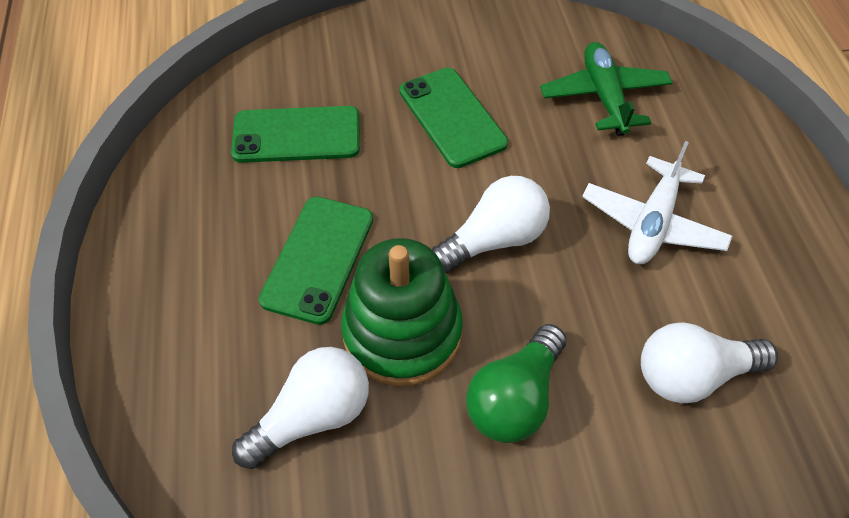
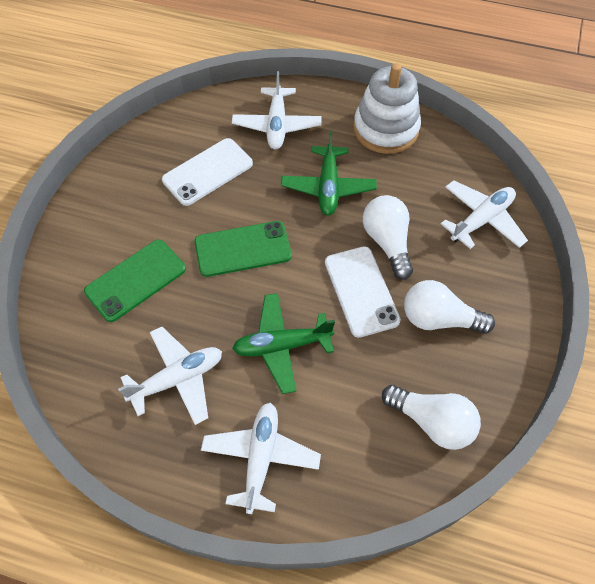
green light bulb: [466,324,567,443] = 1 -> none = 0
green phone: [231,106,360,163] [259,197,373,325] [399,68,508,168] = 3 -> [84,240,186,322] [195,221,292,277] = 2
green plane: [540,42,673,136] = 1 -> [232,293,335,394] [281,131,377,216] = 2
green stacking toy: [341,238,463,386] = 1 -> none = 0
white phone: none = 0 -> [162,138,253,206] [325,246,401,338] = 2
white plane: [582,141,732,264] = 1 -> [118,327,222,425] [201,403,321,514] [232,71,322,149] [441,180,528,249] = 4
white stacking toy: none = 0 -> [353,63,421,154] = 1

